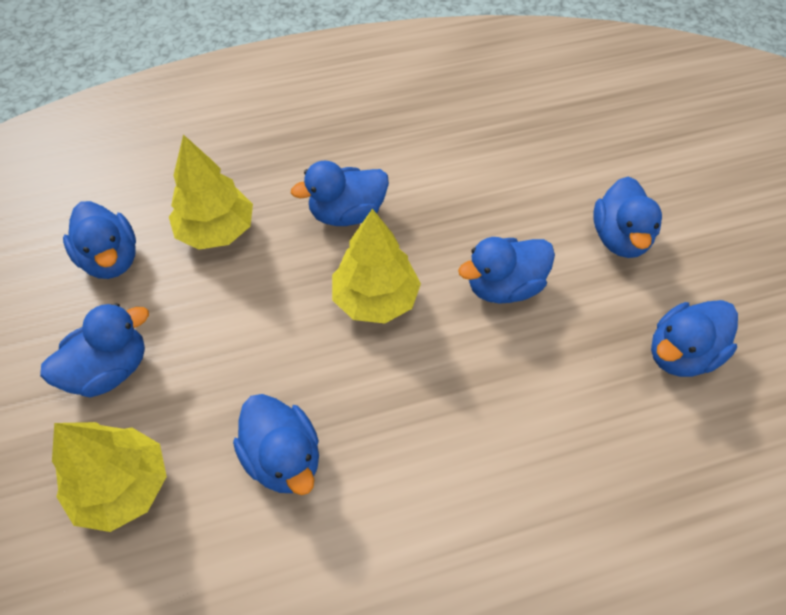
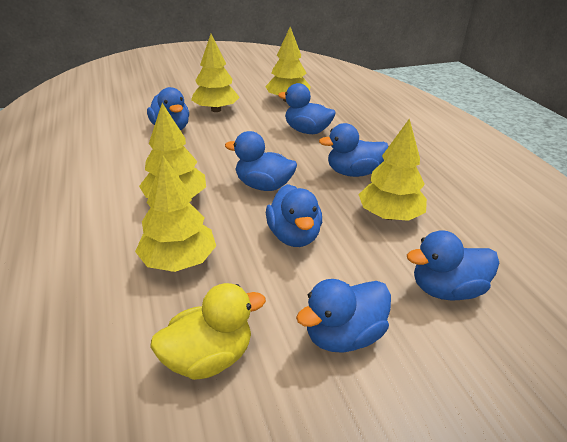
yellow duck: none = 0 -> [150,283,266,380] = 1
yellow tree: [52,422,167,532] [169,134,253,250] [332,209,421,323] = 3 -> [135,156,216,272] [139,103,206,198] [191,34,240,112] [265,27,310,102] [358,118,427,221] = 5

